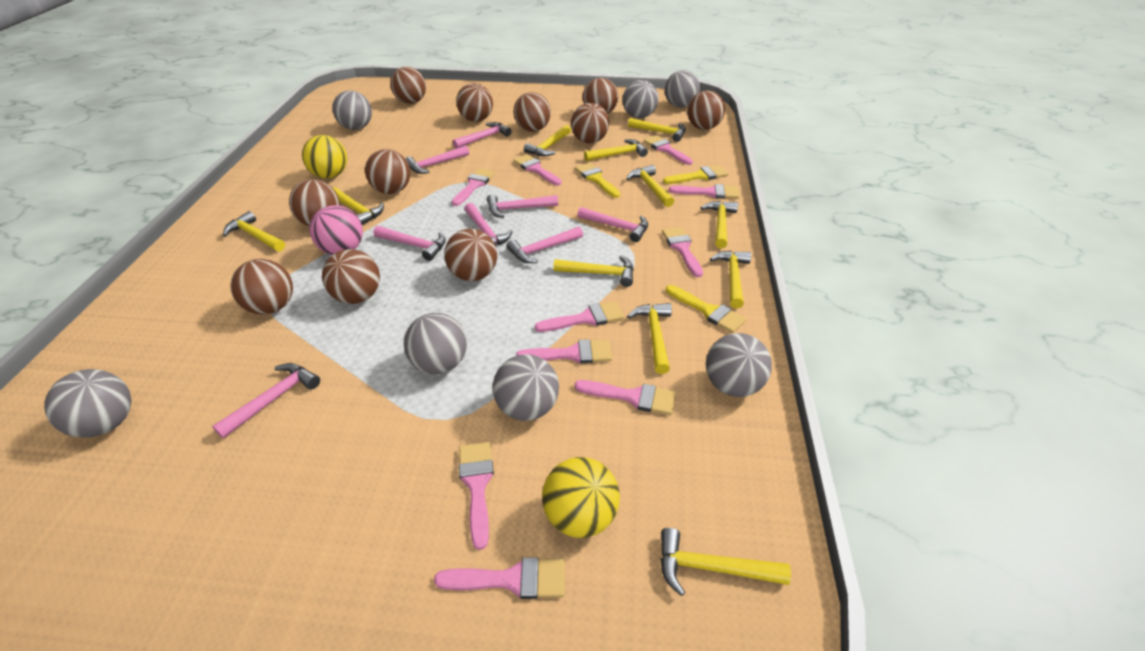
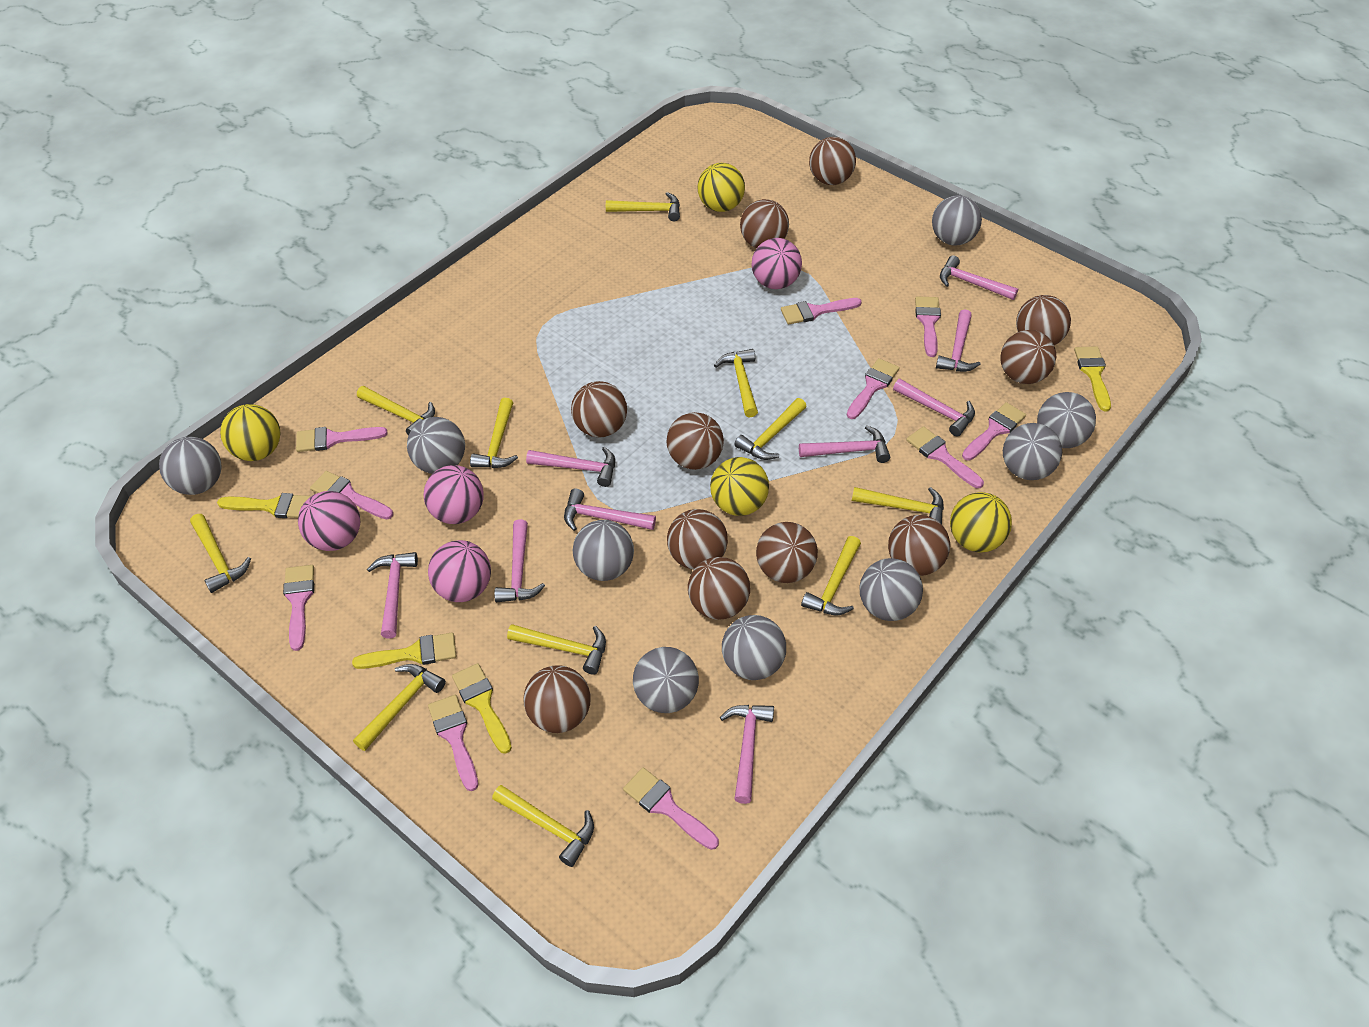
grey ball: [44,369,131,438] [332,90,372,130] [404,313,467,374] [493,354,559,421] [623,80,658,118] [665,70,700,108] [706,333,772,397] = 7 -> [159,437,222,495] [407,417,465,474] [573,520,634,581] [633,647,699,713] [722,615,786,680] [860,558,923,621] [932,195,982,246] [1003,423,1062,480] [1037,392,1096,448] = 9
pink ball: [309,205,363,255] = 1 -> [298,491,360,551] [424,465,484,524] [428,540,491,602] [751,238,802,289] = 4
pink hammer: [212,363,320,439] [374,226,446,261] [405,146,469,174] [453,122,512,149] [464,203,513,246] [487,194,558,218] [507,226,583,263] [577,207,648,242] = 8 -> [367,552,418,639] [494,519,545,603] [526,447,615,487] [564,488,656,531] [720,705,774,804] [799,425,890,463] [893,379,975,436] [936,309,981,372] [940,255,1018,300] = 9
yellow ball: [302,135,347,179] [542,457,620,538] = 2 -> [220,404,280,461] [698,163,745,212] [710,457,769,516] [950,492,1012,552] = 4
yellow brush: [575,163,620,198] [663,165,728,184] [666,285,746,333] = 3 -> [217,493,311,518] [352,633,456,669] [452,663,512,754] [1074,346,1111,411] = 4

